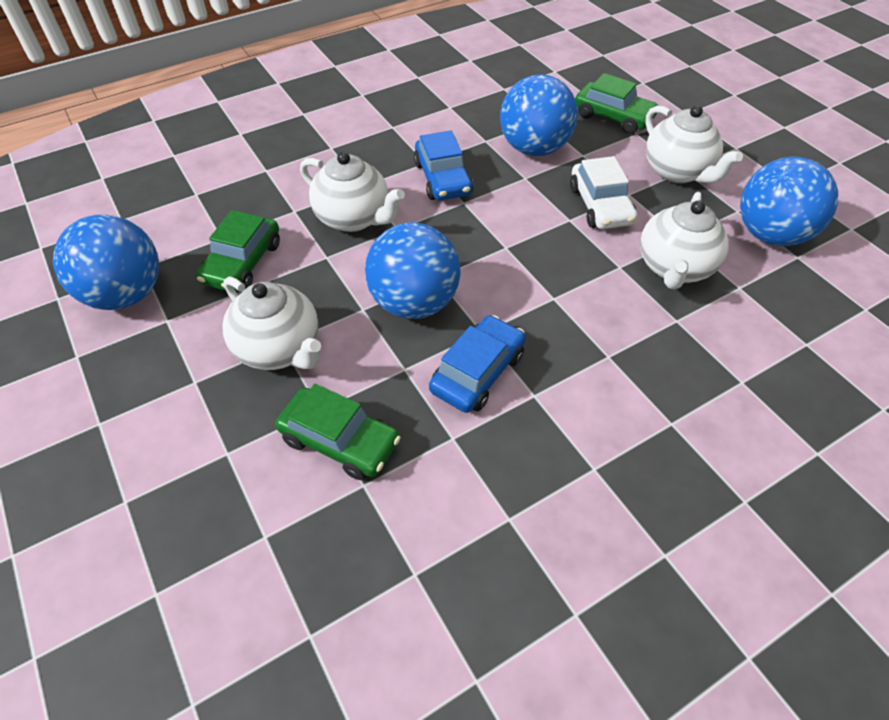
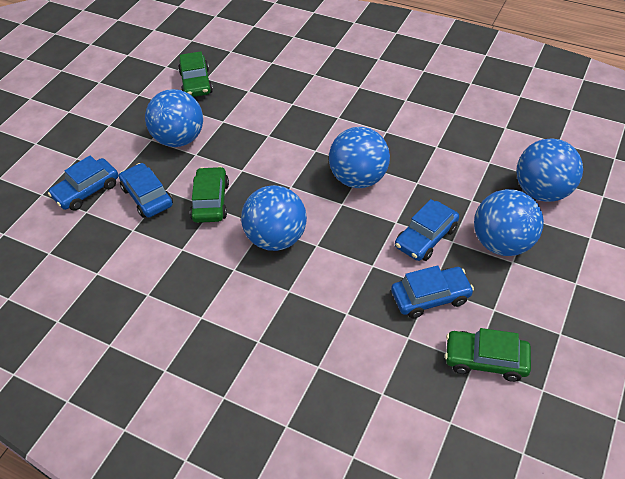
blue ball: [53,215,159,310] [365,222,461,319] [500,74,578,156] [740,157,838,246] = 4 -> [145,89,203,147] [241,185,307,251] [329,127,390,188] [474,189,544,256] [517,138,583,202] = 5
blue car: [414,131,473,200] [429,315,526,413] = 2 -> [48,155,119,211] [119,163,173,218] [391,265,474,318] [395,199,459,261] = 4
white car: [570,156,637,229] = 1 -> none = 0
white teapot: [222,277,321,370] [300,152,405,232] [640,192,729,290] [645,105,743,183] = 4 -> none = 0

